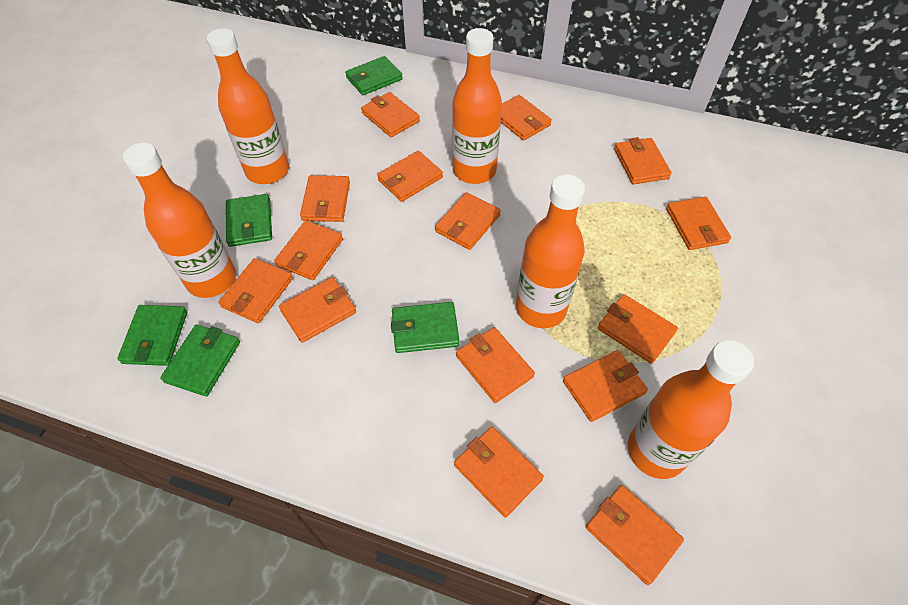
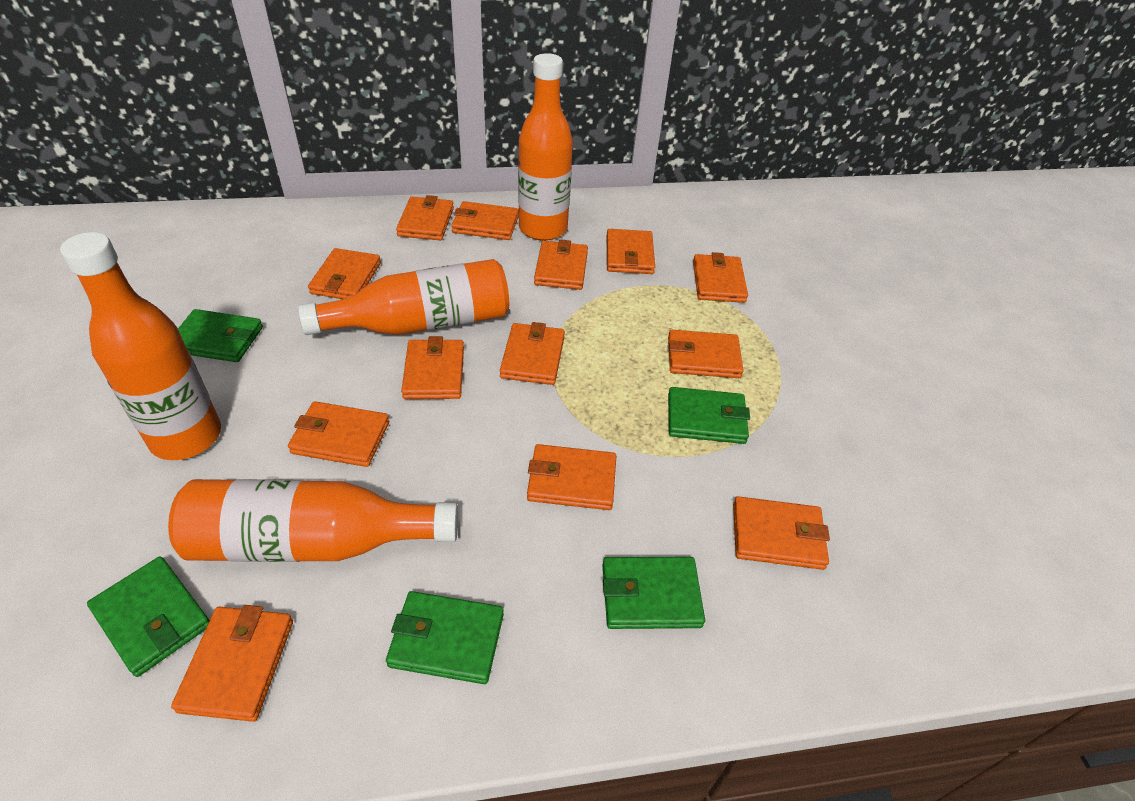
orange bottle: [123,143,236,298] [207,28,289,184] [452,28,502,184] [516,174,585,328] [628,340,754,479] = 5 -> [60,232,221,460] [168,479,458,562] [298,259,509,335] [518,53,573,241] = 4
orange wallet: [218,258,293,323] [274,220,343,280] [279,277,356,343] [300,175,350,222] [361,92,420,137] [377,151,443,202] [435,192,501,250] [454,427,544,517] [456,327,535,403] [501,95,552,141] [563,350,648,422] [586,485,684,585] [597,294,678,364] [614,137,672,185] [666,197,731,250] = 15 -> [171,605,293,722] [288,401,389,467] [308,248,381,299] [396,195,454,240] [401,336,464,399] [451,201,519,240] [500,322,565,385] [527,444,616,510] [534,239,588,290] [607,229,655,274] [668,330,744,378] [693,252,748,303] [733,496,830,570] = 13

